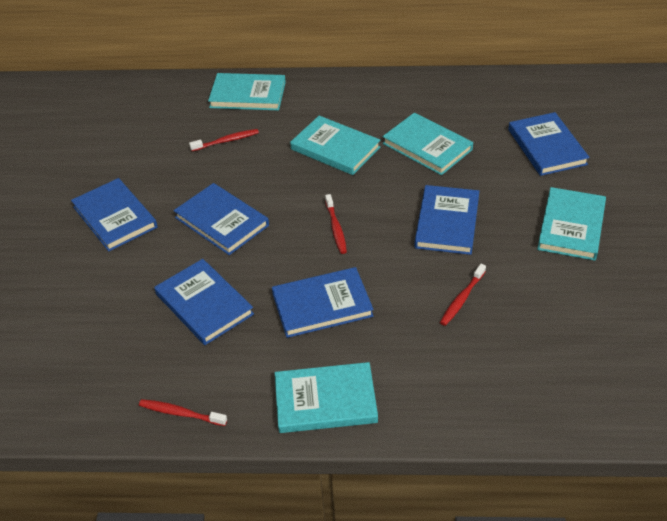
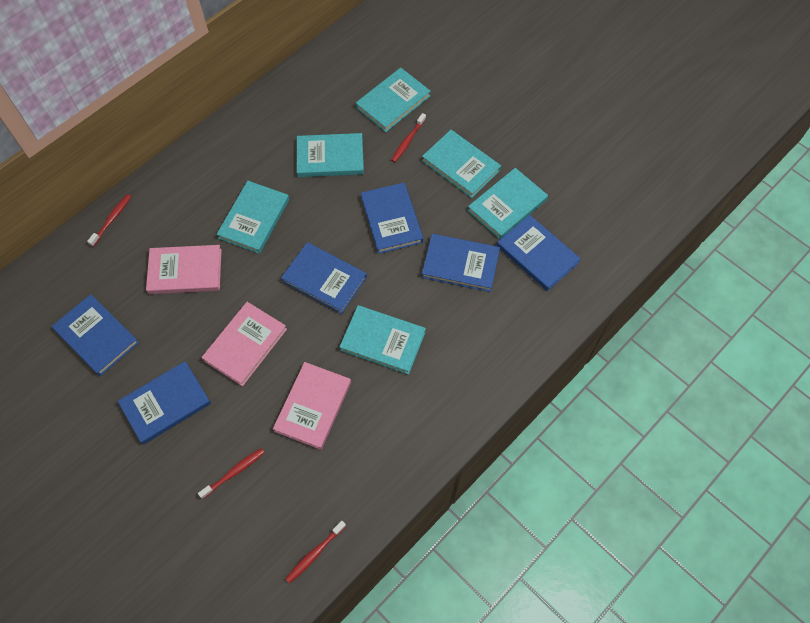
pink book: none = 0 -> [146,245,222,294] [202,302,287,386] [273,362,351,450] = 3
turquoise book: [208,73,286,110] [275,362,378,433] [290,116,381,175] [383,113,473,175] [537,187,606,261] = 5 -> [217,181,289,254] [297,133,364,177] [340,305,426,375] [356,68,431,132] [422,130,501,198] [468,168,548,239] = 6

